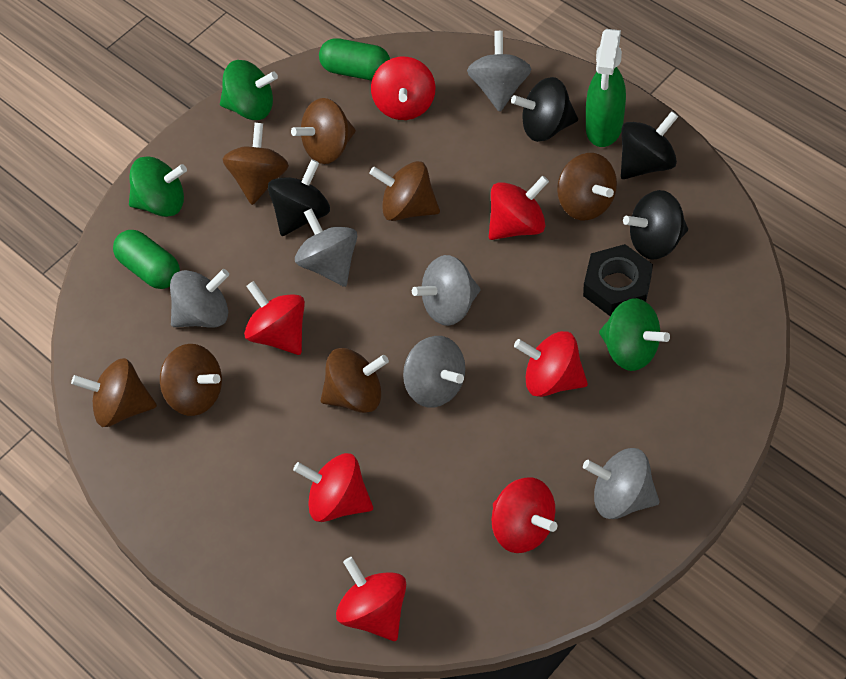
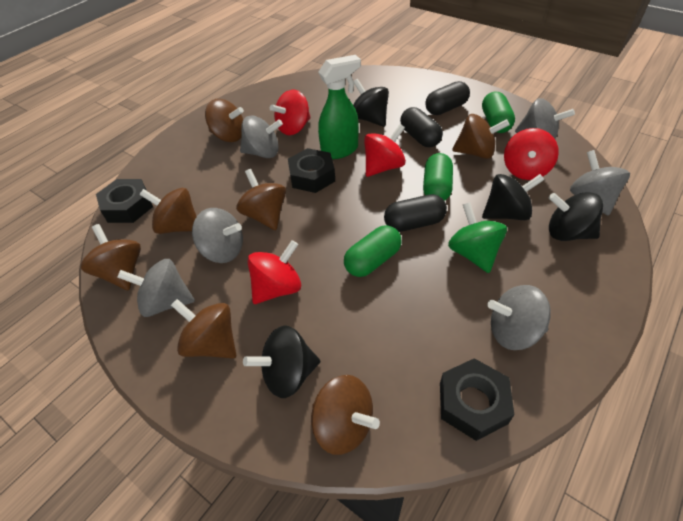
black capsule: none = 0 -> [384,194,447,232] [400,107,443,147] [425,81,470,115] = 3
black nut: [583,244,653,316] = 1 -> [96,179,153,223] [288,148,335,193] [440,358,514,441] = 3
green capsule: [113,230,180,289] [319,38,390,80] = 2 -> [344,225,402,277] [423,153,453,201] [482,92,515,133] = 3
green spinning top: [129,156,187,217] [220,60,278,120] [599,298,670,371] = 3 -> [448,202,507,273] = 1
red spinning top: [244,281,305,355] [293,453,373,522] [336,557,406,641] [371,57,435,120] [489,176,549,240] [492,477,557,553] [514,331,588,397] = 7 -> [247,240,301,304] [270,90,311,135] [364,124,406,177] [504,128,559,180] = 4

